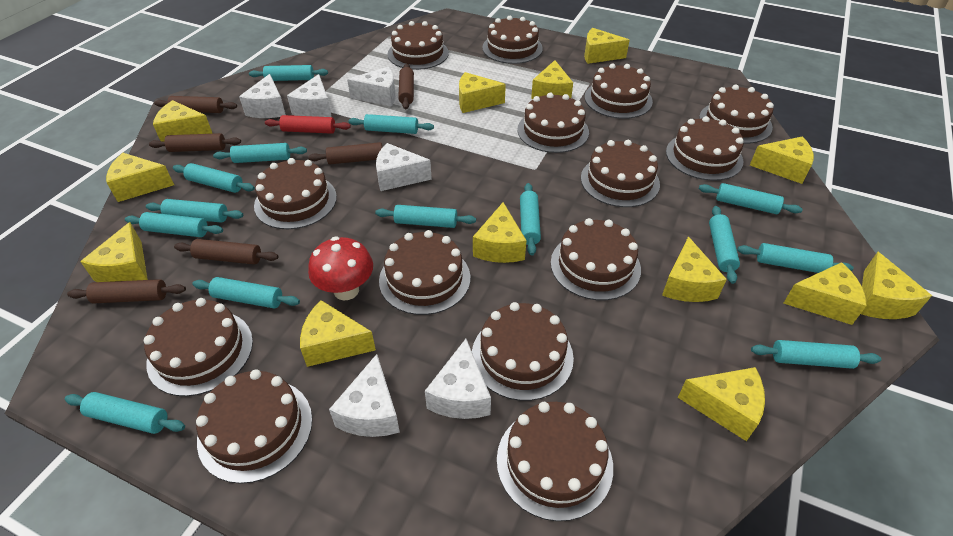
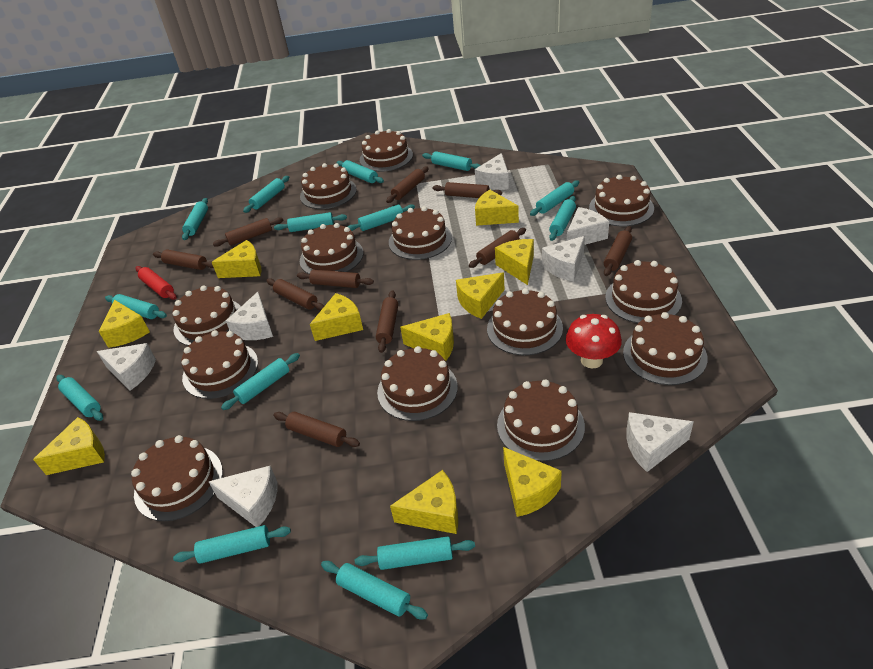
brown cake: [144,298,253,396] [196,369,312,484] [254,158,337,229] [379,230,470,315] [388,21,449,70] [472,302,574,401] [482,16,543,64] [497,402,613,521] [517,93,589,153] [551,218,641,300] [581,140,660,207] [585,63,653,119] [666,116,744,181] [699,85,774,144] = 14 -> [131,435,223,521] [173,285,241,346] [181,330,258,399] [300,163,357,209] [300,223,363,274] [360,129,413,172] [377,346,458,421] [389,206,452,260] [487,288,563,355] [497,379,585,461] [589,175,654,226] [605,260,682,323] [623,312,708,385] = 13
brown rolling pin: [67,279,186,303] [149,133,241,152] [154,96,237,113] [174,239,278,265] [308,142,400,165] [398,64,414,109] = 6 -> [153,249,214,270] [213,217,283,247] [266,278,324,310] [273,412,360,447] [297,269,374,288] [376,290,398,353] [386,167,429,203] [433,182,502,198] [469,228,526,268] [604,226,632,276] = 10
white cheese: [239,74,286,118] [287,74,332,117] [329,354,400,437] [347,67,396,107] [376,143,432,191] [425,339,491,419] = 6 -> [97,343,156,391] [209,466,278,527] [226,292,273,340] [475,153,509,190] [542,236,585,281] [567,207,609,245] [626,412,694,472] = 7
yellow cheese: [80,222,148,282] [106,153,174,202] [153,100,213,142] [300,300,376,367] [459,72,506,113] [473,202,527,263] [531,60,573,99] [584,28,630,64] [662,236,727,302] [678,367,765,441] [750,136,814,184] [783,262,867,325] [861,252,932,319] = 13 -> [33,417,105,475] [99,300,150,348] [212,240,261,278] [310,293,363,341] [390,470,458,534] [400,313,454,361] [456,272,505,319] [475,190,519,226] [495,239,534,285] [503,447,562,517] = 10

